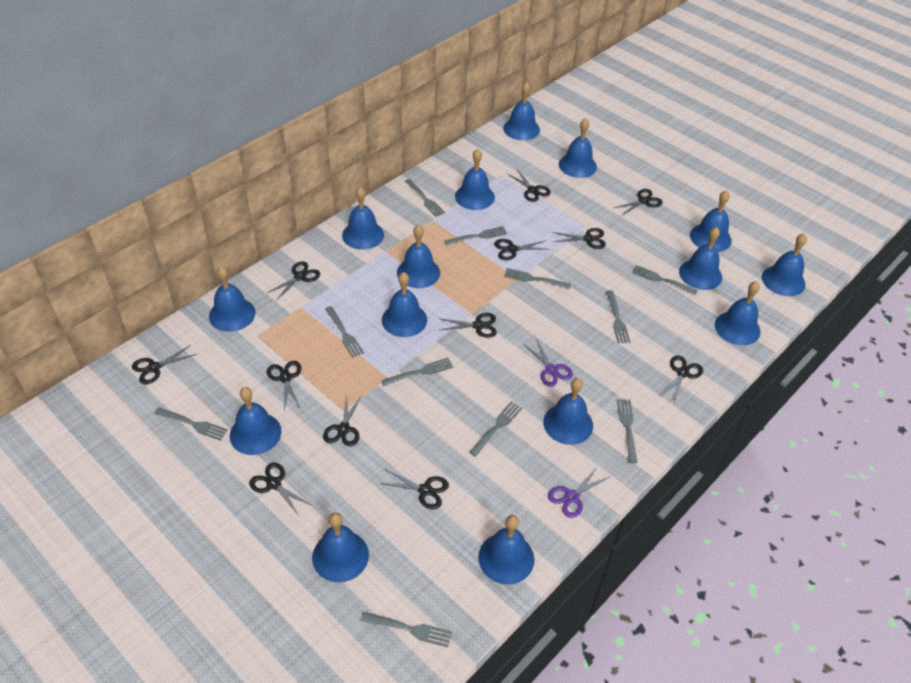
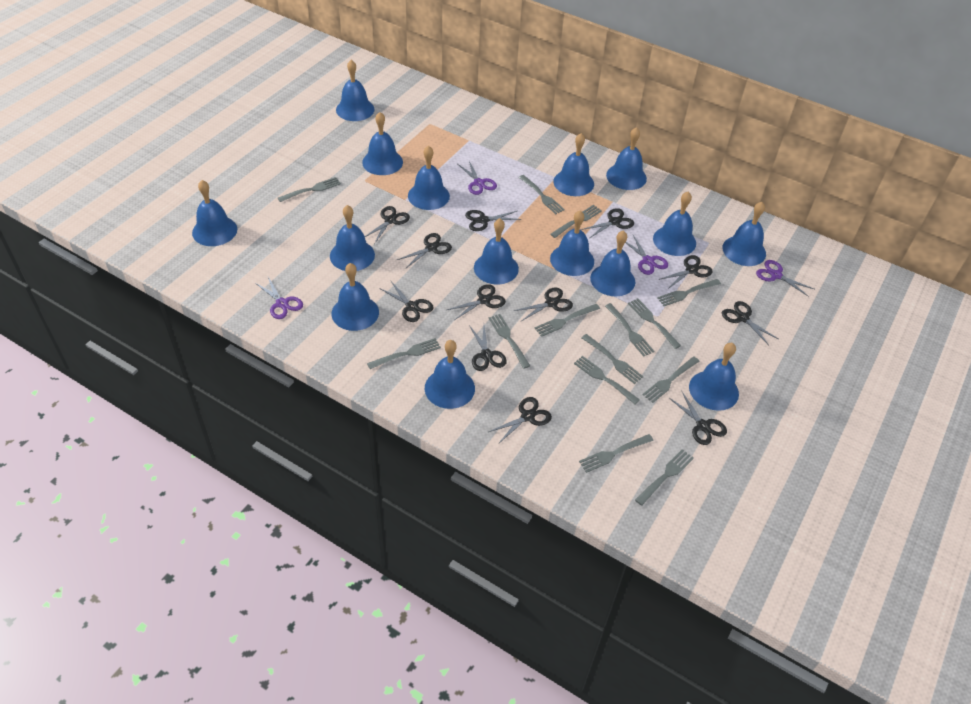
grey fork: [154,407,228,441] [325,306,364,358] [361,612,452,647] [381,358,453,386] [405,179,445,217] [445,226,507,245] [469,401,522,456] [504,268,571,289] [606,290,630,343] [617,399,638,463] [632,265,698,295] = 11 -> [278,177,341,202] [367,338,441,369] [489,314,530,369] [519,175,565,214] [535,304,600,337] [550,205,602,238] [574,356,640,404] [579,434,654,473] [582,334,644,384] [605,303,655,357] [628,298,681,349] [635,449,694,506] [642,357,699,403] [657,279,721,306] = 14
purple scissors: [525,340,573,387] [548,466,609,518] = 2 -> [255,277,303,319] [458,161,497,195] [625,235,668,275] [756,260,814,297] = 4

